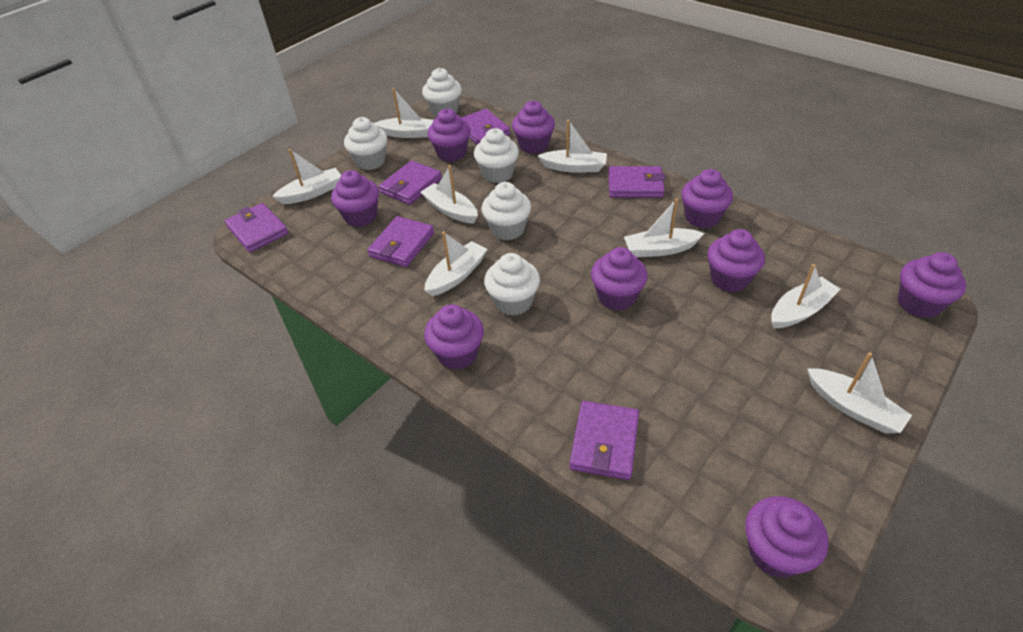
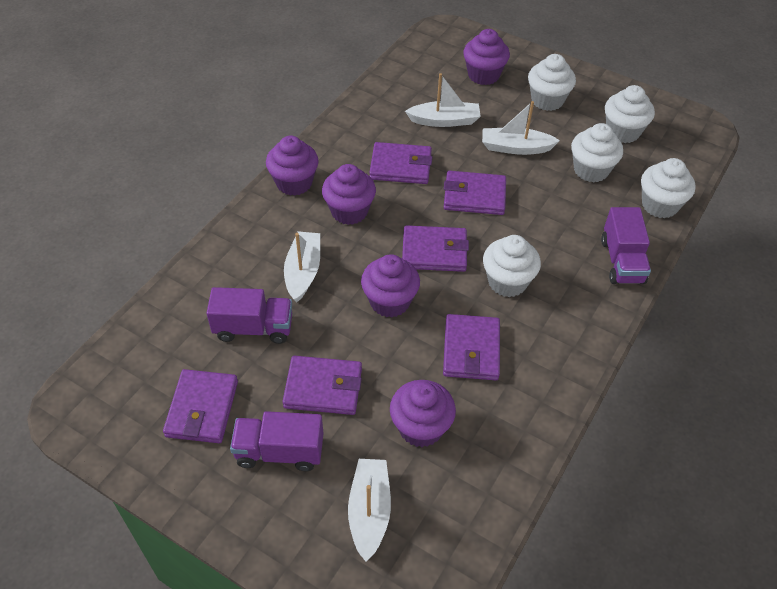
purple cupcake: [331,170,379,227] [424,304,484,370] [428,109,471,162] [512,101,555,154] [591,247,648,310] [681,169,733,228] [707,229,765,292] [745,496,828,578] [898,252,966,318] = 9 -> [266,136,319,196] [322,164,376,225] [361,254,420,318] [390,380,456,447] [463,29,510,85] = 5
purple truck: none = 0 -> [207,287,292,344] [230,411,324,471] [601,207,651,284] = 3
white boat: [272,149,341,204] [374,88,434,138] [421,165,478,224] [424,231,487,296] [538,120,607,173] [624,198,704,257] [771,264,841,328] [807,352,912,434] = 8 -> [284,231,320,302] [348,459,391,562] [405,73,481,127] [482,101,560,155] = 4

